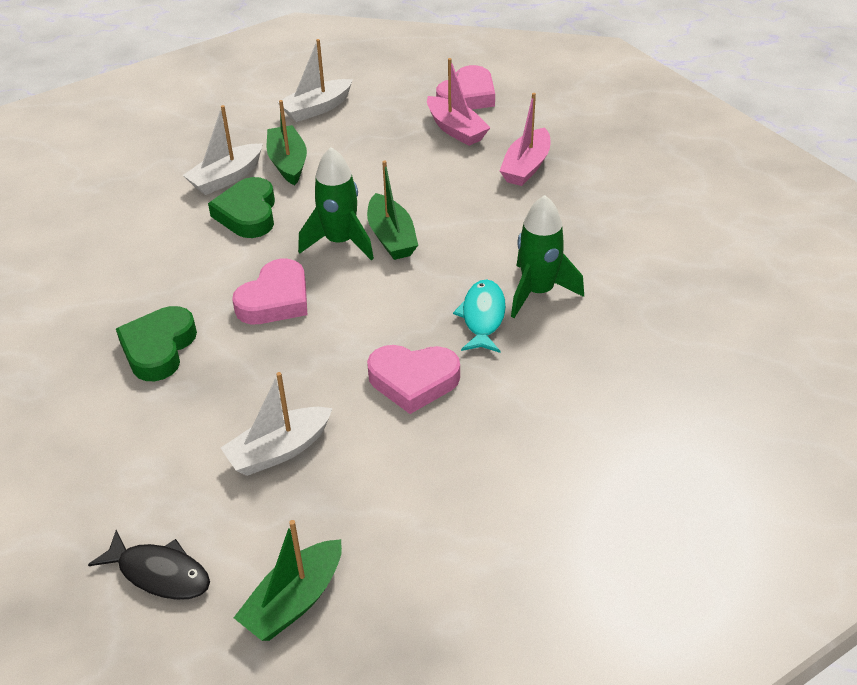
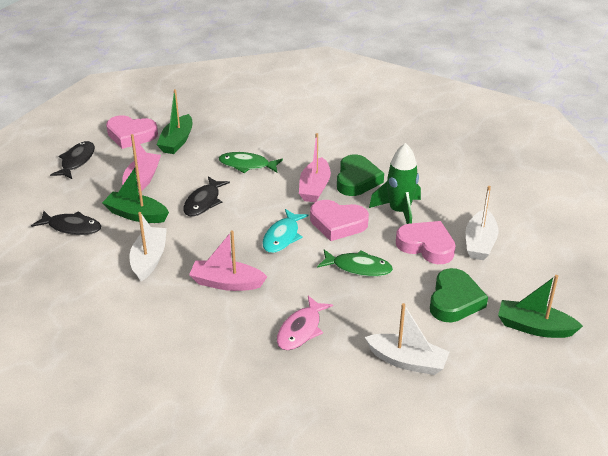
black fish: [88,530,210,600] = 1 -> [31,211,101,235] [50,141,95,179] [183,176,230,217] = 3
green fish: none = 0 -> [219,152,283,173] [317,249,393,277] = 2
green rocket: [298,147,374,260] [511,195,584,318] = 2 -> [369,143,421,224] = 1
pink boat: [427,58,490,146] [499,93,550,186] = 2 -> [122,134,161,192] [189,230,267,291] [299,133,331,202] = 3
pink fish: none = 0 -> [277,296,333,350] = 1

